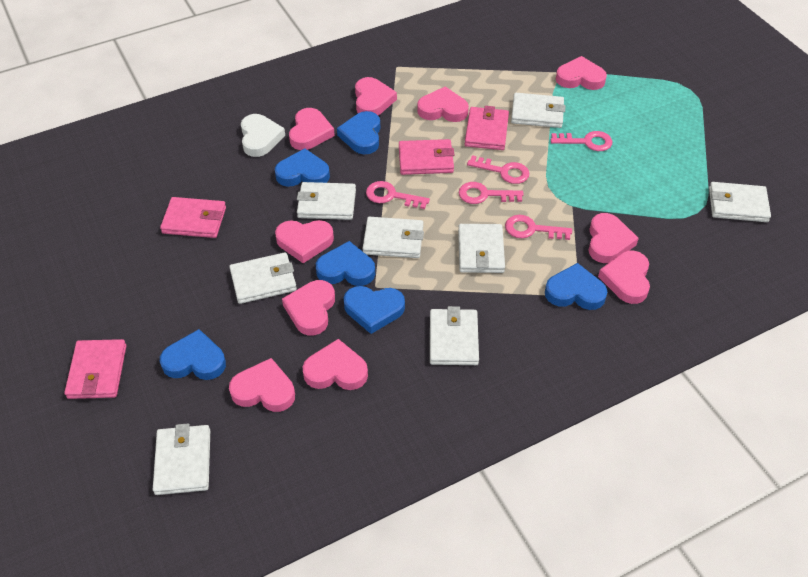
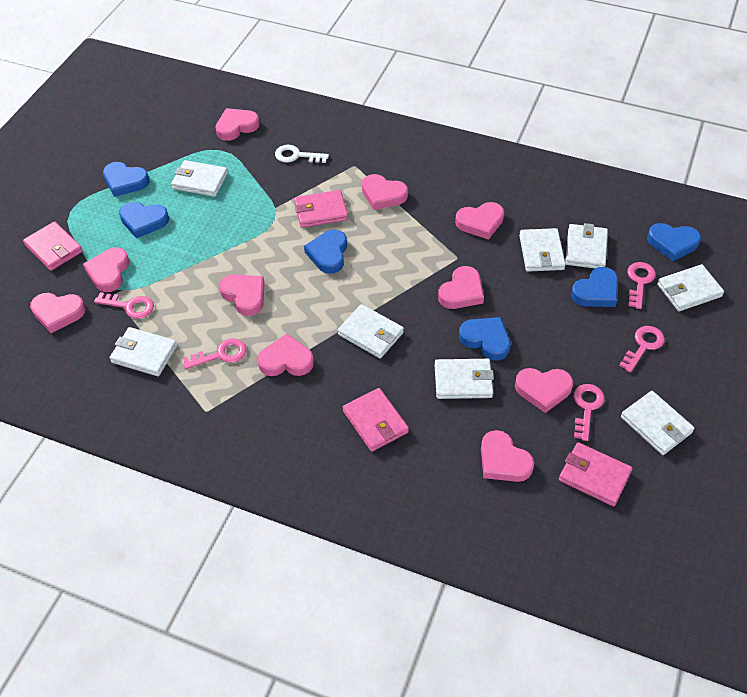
white heart: [241,114,285,157] = 1 -> none = 0
white key: none = 0 -> [275,145,329,163] = 1

